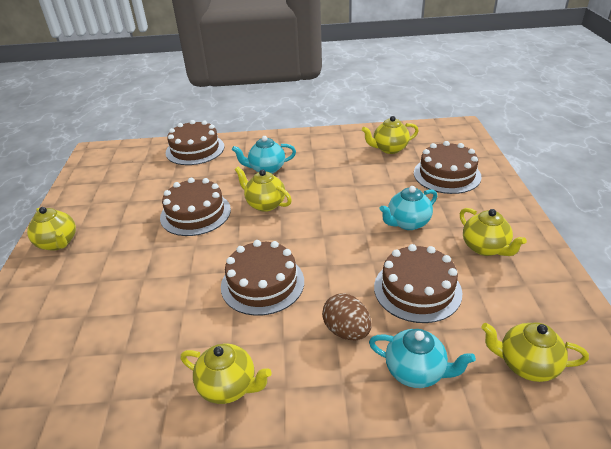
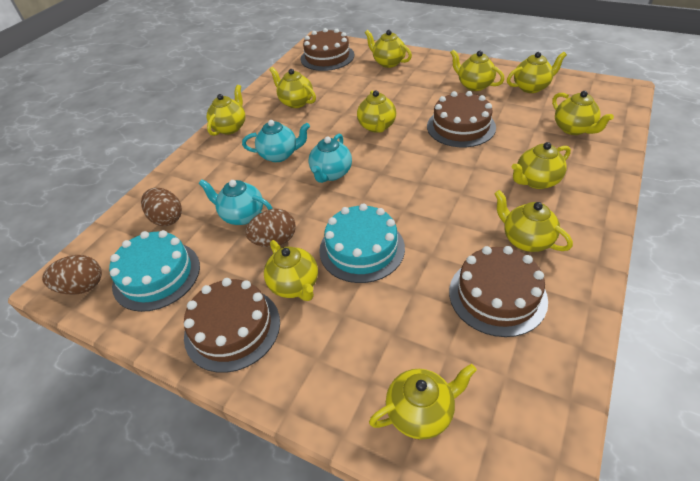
brown cake: [160,178,231,236] [166,120,224,165] [221,240,304,316] [374,244,462,323] [414,141,482,194] = 5 -> [184,278,280,373] [301,28,354,71] [427,91,496,147] [449,246,548,337] = 4
brown egg: [322,294,371,340] = 1 -> [42,255,102,295] [141,188,182,226] [245,209,296,247] = 3
turquoise cake: none = 0 -> [109,230,200,312] [319,204,405,283] = 2
yellow teapot: [27,207,76,251] [181,344,272,404] [235,167,292,212] [362,116,419,154] [460,208,527,256] [481,322,589,382] = 6 -> [207,85,245,136] [264,240,318,301] [269,67,316,108] [357,90,396,133] [365,30,412,68] [369,364,477,439] [450,49,505,91] [494,190,573,252] [507,52,567,93] [512,142,571,189] [552,91,614,135] = 11

